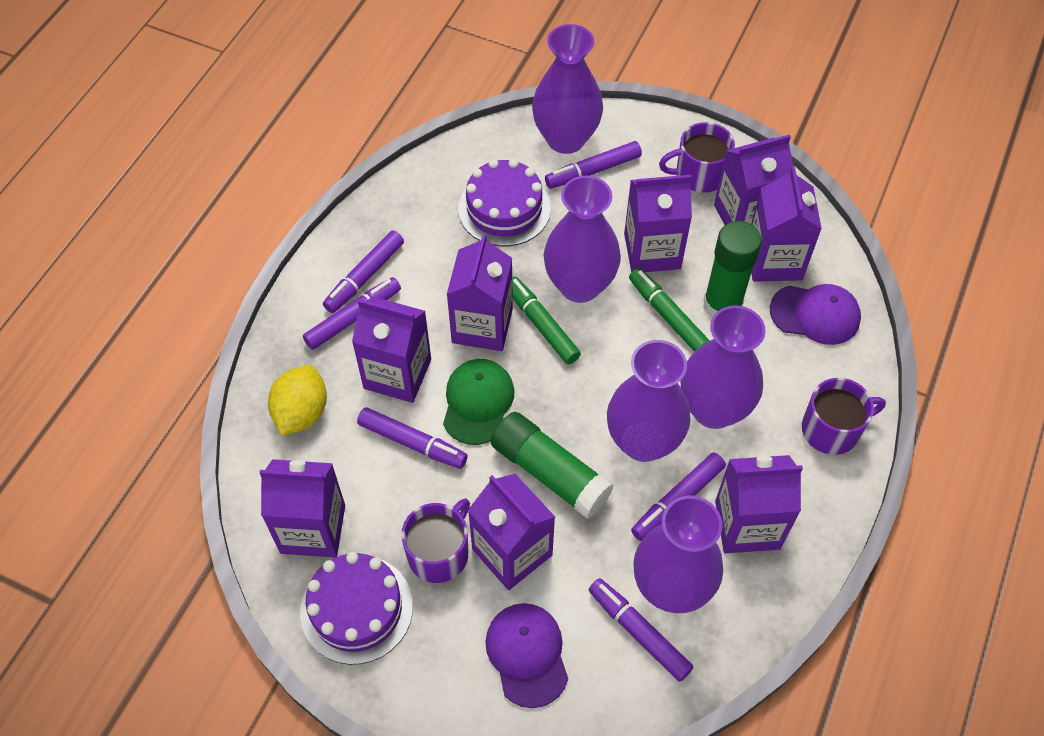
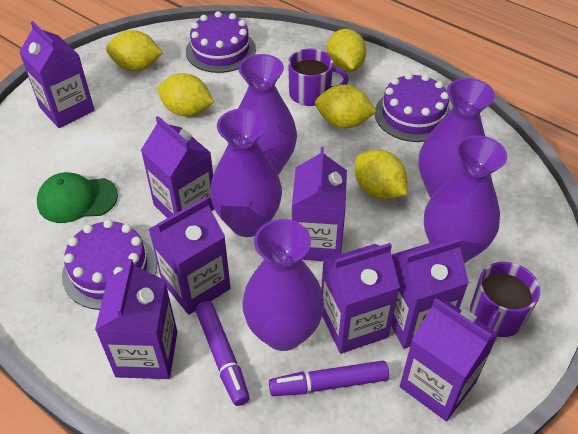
green glue stick: [491,412,614,519] [703,221,762,318] = 2 -> none = 0
green marker: [512,276,581,364] [629,268,710,352] = 2 -> none = 0
purple cake: [300,552,413,665] [458,159,551,246] = 2 -> [62,219,157,310] [186,11,256,73] [375,73,450,142] = 3
purple cap: [485,603,568,708] [770,284,861,345] = 2 -> none = 0
purple marker: [303,277,401,350] [323,230,404,313] [357,407,468,469] [545,141,642,189] [589,578,693,682] [631,453,726,541] = 6 -> [195,301,250,406] [269,361,389,396] = 2
purple mug: [401,498,470,583] [659,122,735,193] [802,378,886,455] = 3 -> [288,49,349,106] [470,262,540,337] = 2
yellow lemon: [268,365,327,436] = 1 -> [106,30,163,71] [158,73,214,116] [315,85,377,128] [326,29,366,72] [355,150,407,200] = 5

